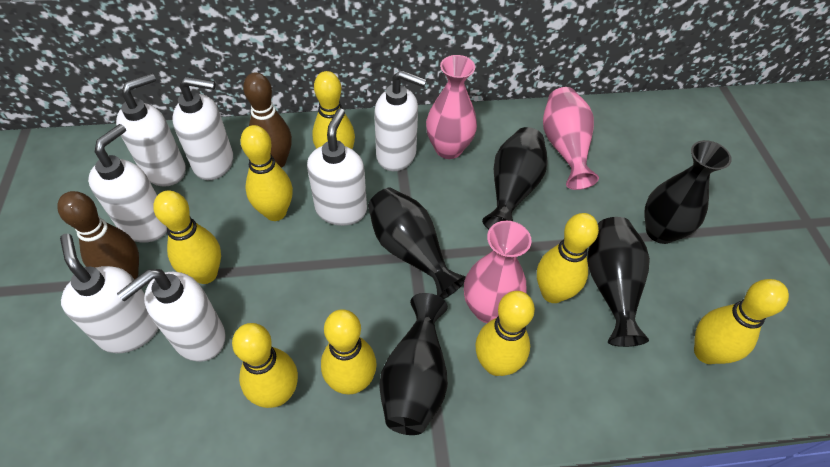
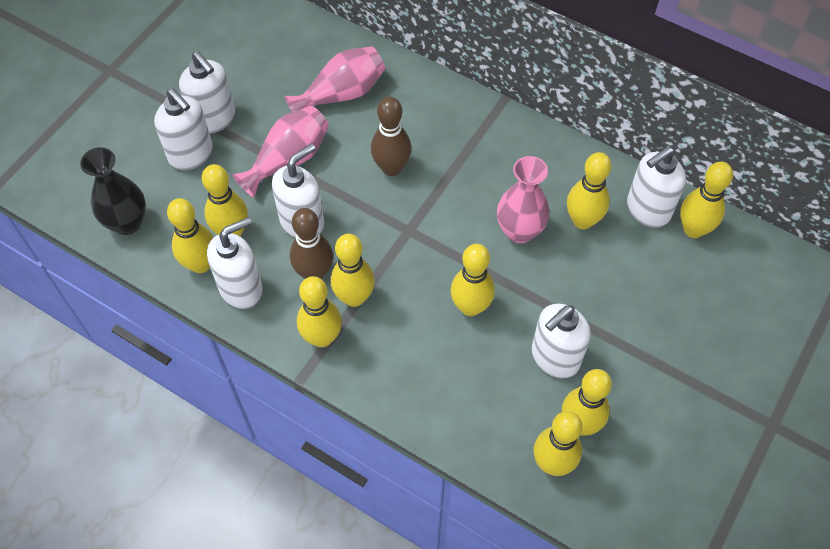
black vase: [368,188,466,299] [379,293,448,435] [482,127,548,229] [588,217,650,347] [644,140,732,244] = 5 -> [80,147,146,235] = 1
white soap dispenser: [60,234,159,353] [88,124,167,243] [116,73,186,186] [117,269,226,362] [172,77,233,180] [307,108,367,226] [374,70,427,171] = 7 -> [154,88,213,170] [179,51,235,134] [207,217,263,309] [272,144,324,238] [532,304,591,378] [627,147,686,228] = 6
yellow bowling pin: [153,190,221,284] [232,323,298,408] [240,125,293,221] [312,71,355,149] [321,309,377,395] [475,291,535,376] [537,213,599,303] [694,279,789,364] = 8 -> [167,198,214,273] [202,164,248,236] [297,276,342,347] [331,234,375,307] [451,244,495,316] [534,411,583,476] [562,369,612,436] [567,152,612,229] [680,162,733,238] = 9

